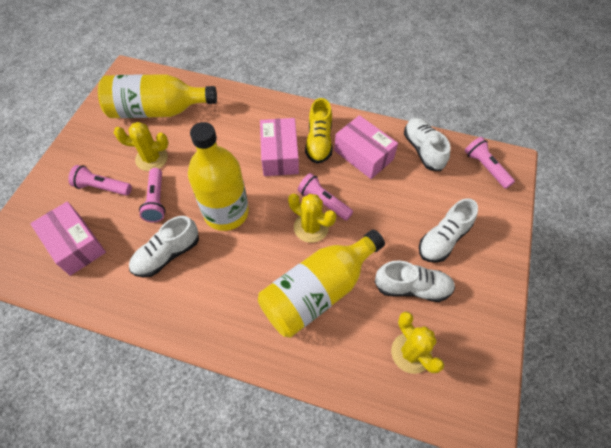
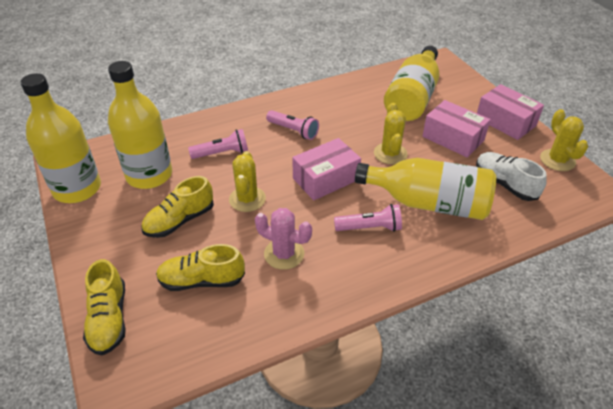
pink cactus: none = 0 -> [255,208,312,270] = 1
pink flashlight: [68,165,132,196] [139,168,166,223] [298,173,353,221] [465,137,515,189] = 4 -> [188,129,248,159] [266,110,319,140] [334,204,402,232] = 3
white shoe: [129,216,199,278] [375,261,455,302] [404,118,450,171] [419,198,478,263] = 4 -> [476,152,547,201] = 1
yellow bottle: [98,74,217,118] [188,122,249,231] [258,230,385,338] = 3 -> [20,73,101,203] [108,61,172,189] [355,158,496,220] [384,46,439,121] = 4
yellow shoe: [305,98,333,164] = 1 -> [83,259,126,355] [141,176,214,238] [156,244,245,291] = 3

